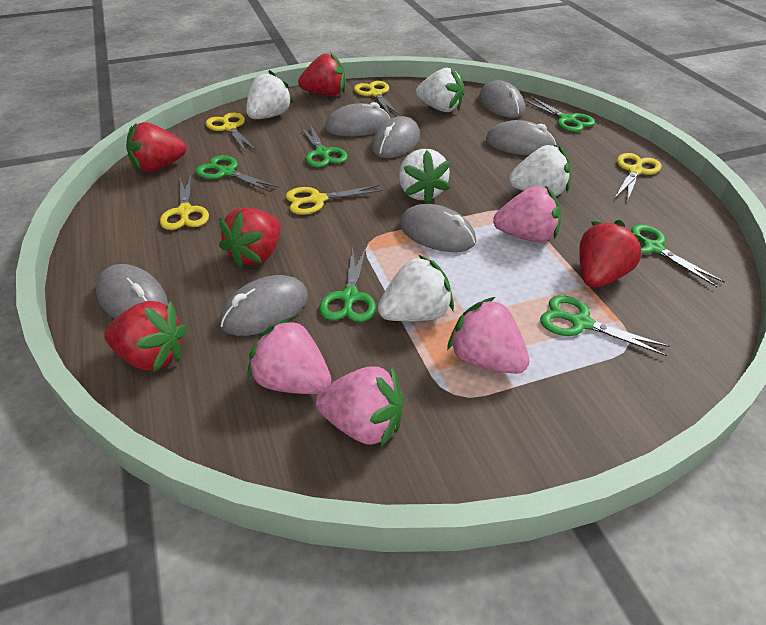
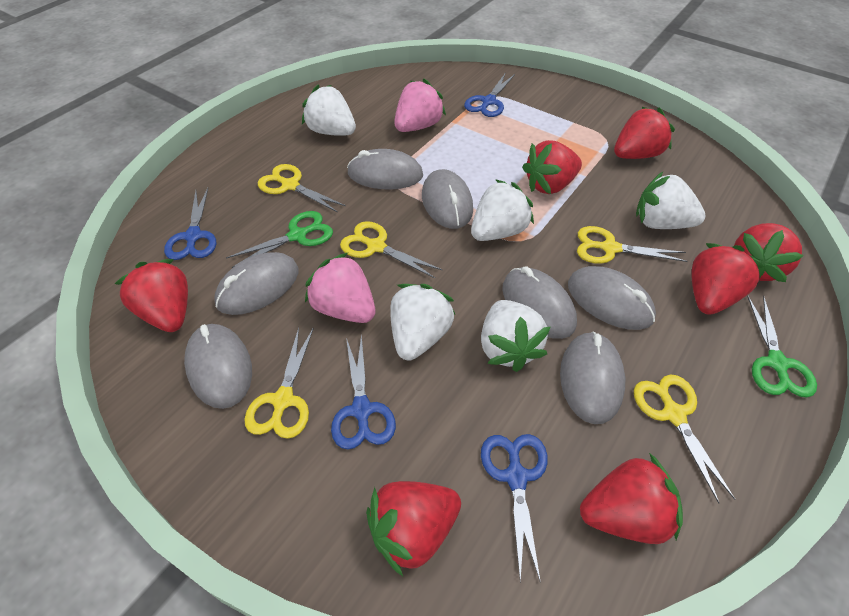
blue scissors: none = 0 -> [164,187,216,260] [331,334,396,450] [464,72,515,117] [481,434,548,583] = 4
green scissors: [196,155,279,192] [300,124,348,168] [319,247,376,322] [524,97,595,132] [540,295,669,356] [631,224,725,287] = 6 -> [226,211,333,268] [747,296,817,398] = 2
pink strawberry: [248,317,331,394] [315,366,403,447] [447,297,530,374] [493,186,561,242] = 4 -> [305,253,375,323] [394,79,446,132] = 2
red strawberry: [104,301,187,372] [126,122,187,172] [219,207,281,268] [298,52,345,96] [579,220,645,287] = 5 -> [115,259,188,332] [366,481,461,576] [522,140,582,194] [580,453,683,544] [614,107,675,159] [691,243,765,315] [734,223,804,282] = 7

